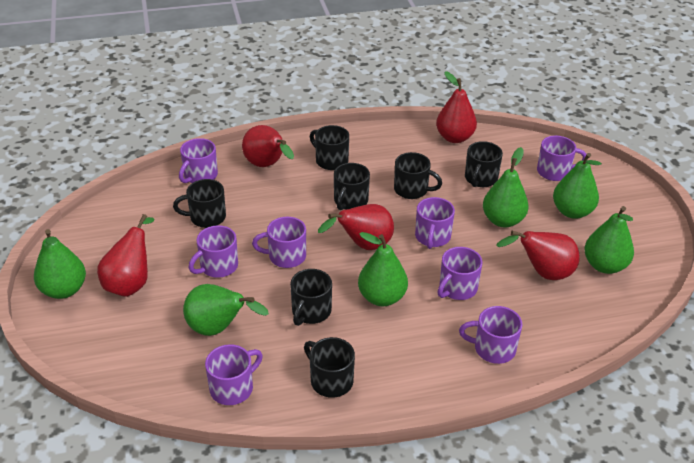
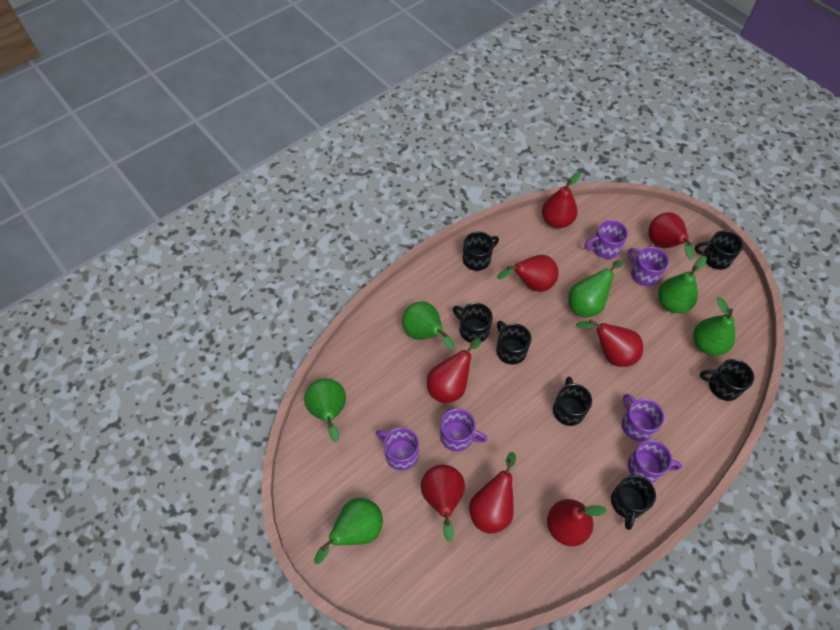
purple mug: [179,138,218,183] [189,225,238,278] [205,344,263,405] [252,217,306,268] [415,197,455,249] [437,247,483,300] [459,306,522,364] [537,136,586,181] = 8 -> [376,427,419,471] [440,409,488,451] [585,220,628,259] [622,394,664,441] [628,247,669,286] [628,440,682,483] = 6
red pear: [97,214,154,297] [242,125,294,167] [318,204,394,250] [436,71,477,143] [496,231,580,280] = 5 -> [421,464,465,542] [427,338,482,403] [469,452,516,534] [497,255,559,292] [542,172,581,228] [547,499,607,546] [576,320,643,367] [648,212,694,260] = 8

